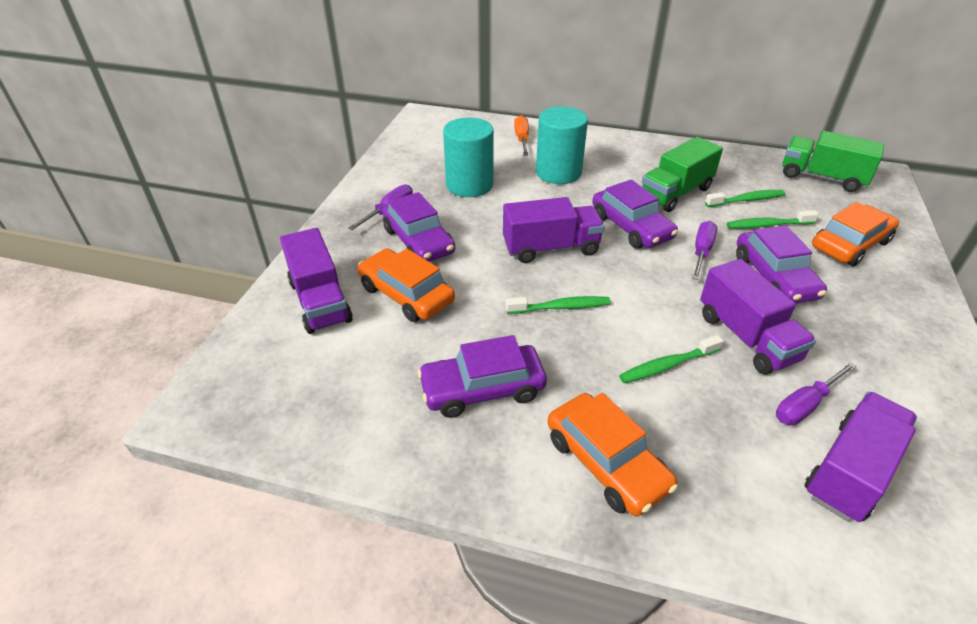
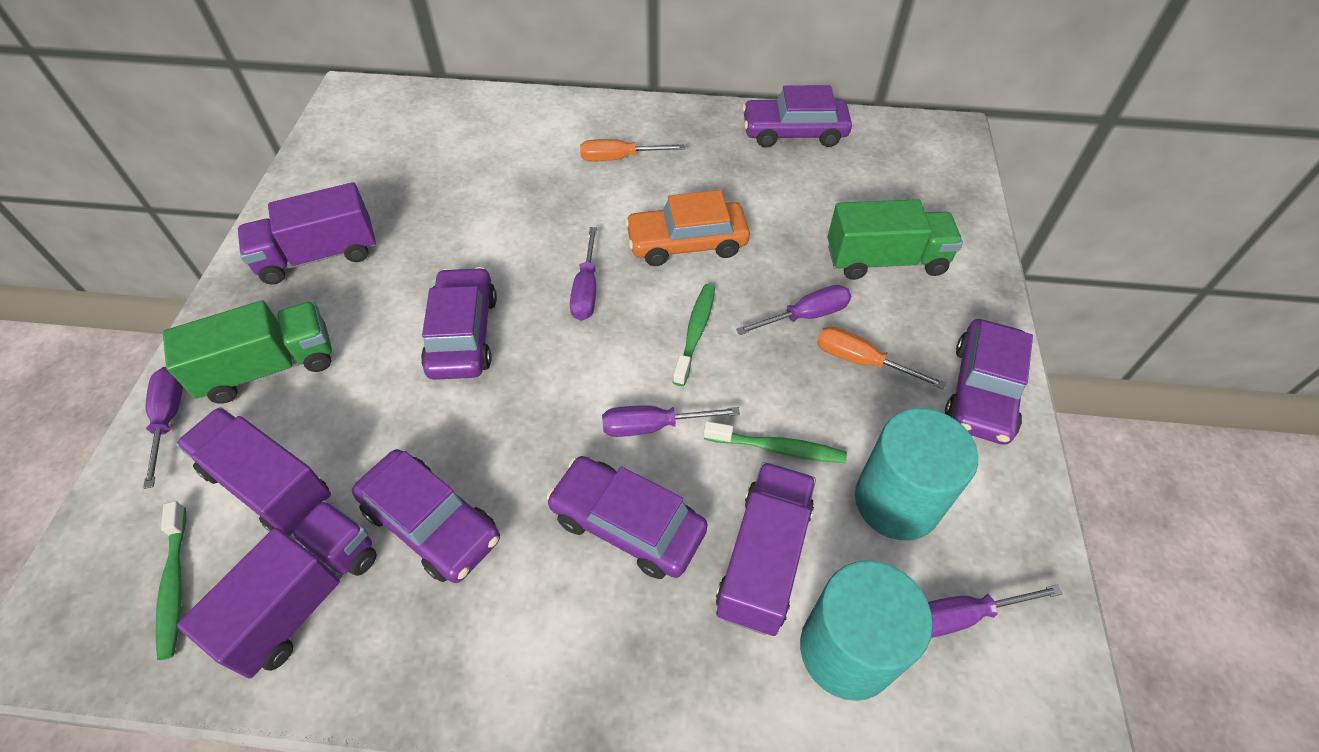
green toothbrush: [506,296,611,314] [619,335,724,383] [705,190,785,207] [727,210,819,229] = 4 -> [156,501,186,660] [673,284,715,386] [703,421,847,463] = 3
orange car: [358,248,455,322] [547,393,678,517] [812,202,899,266] = 3 -> [625,190,750,266] = 1
orange screwdriver: [514,115,529,155] = 1 -> [580,139,685,162] [817,326,946,389] = 2
purple car: [382,192,455,262] [418,335,547,418] [592,179,678,249] [736,226,827,303] = 4 -> [352,449,500,583] [421,267,497,380] [546,456,708,579] [742,85,852,148] [945,319,1033,445] = 5
purple screwdriver: [348,184,413,230] [692,221,717,280] [776,362,857,425] = 3 -> [143,367,183,489] [570,227,597,321] [602,405,740,437] [736,285,851,335] [928,584,1063,638] = 5

